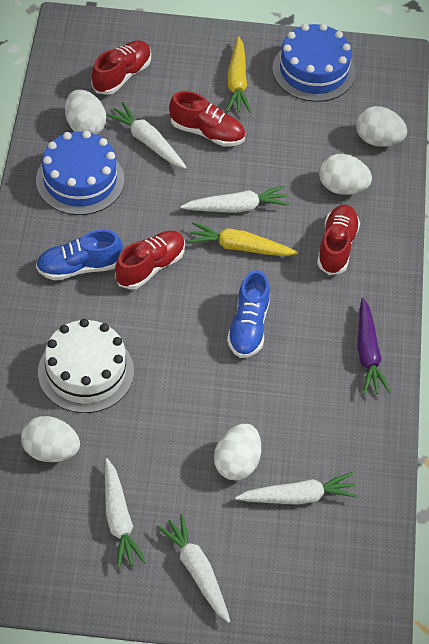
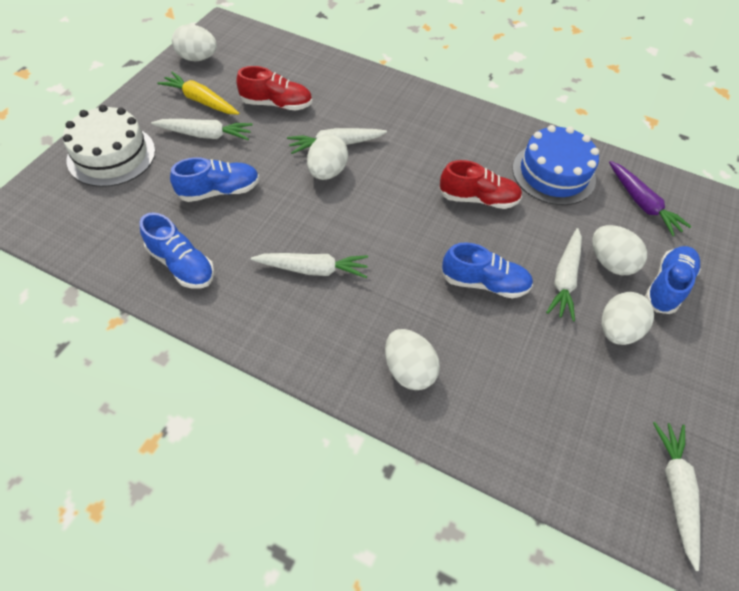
blue cake: [36,131,124,215] [272,23,356,102] = 2 -> [512,125,599,205] = 1
blue shoe: [36,230,123,280] [227,270,270,358] = 2 -> [140,212,214,288] [170,157,259,202] [441,242,533,299] [645,246,701,314] = 4
red shoe: [91,41,151,95] [115,231,185,289] [169,91,245,147] [317,205,360,275] = 4 -> [237,66,312,111] [439,160,522,209] = 2
yellow carrot: [188,222,298,256] [226,36,251,113] = 2 -> [157,72,239,115] = 1

